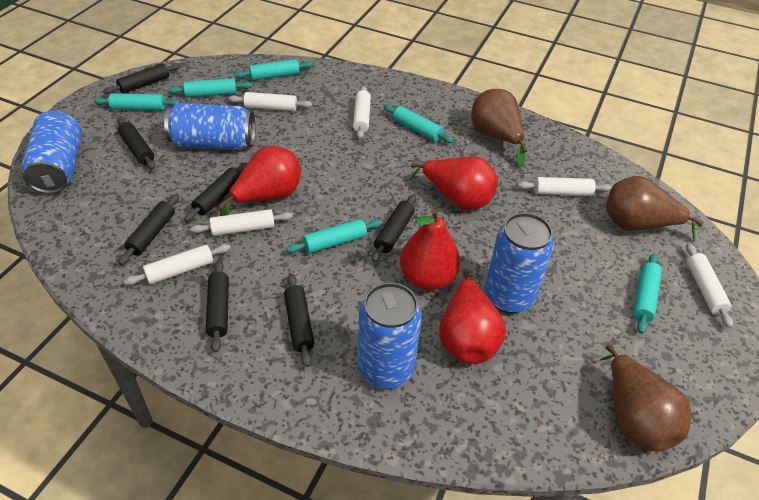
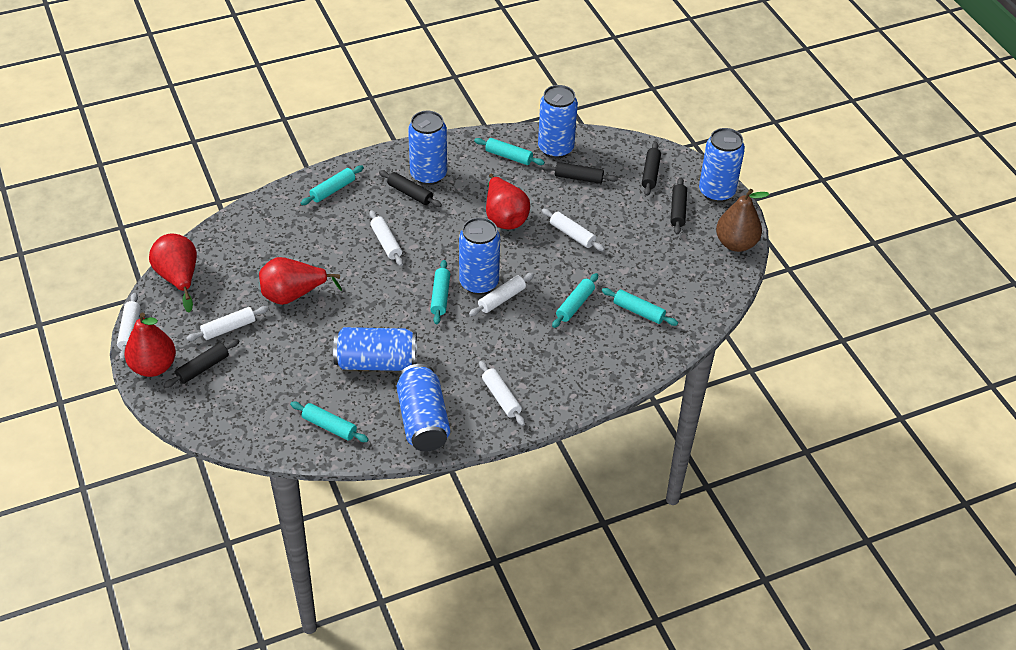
black rolling pin: [103,63,181,94] [117,118,156,170] [118,194,179,265] [184,162,247,222] [206,260,229,352] [284,274,314,367] [372,194,416,262] = 7 -> [164,339,240,388] [379,170,442,207] [541,162,618,184] [642,142,661,196] [671,177,687,235] = 5
blue can: [21,110,82,194] [164,103,255,150] [358,283,422,389] [485,213,554,314] = 4 -> [333,327,417,371] [397,364,450,451] [408,111,447,185] [459,217,500,295] [538,85,578,159] [699,128,745,202] = 6
brown pear: [471,89,528,168] [600,344,691,452] [606,176,704,241] = 3 -> [716,189,770,252] = 1

